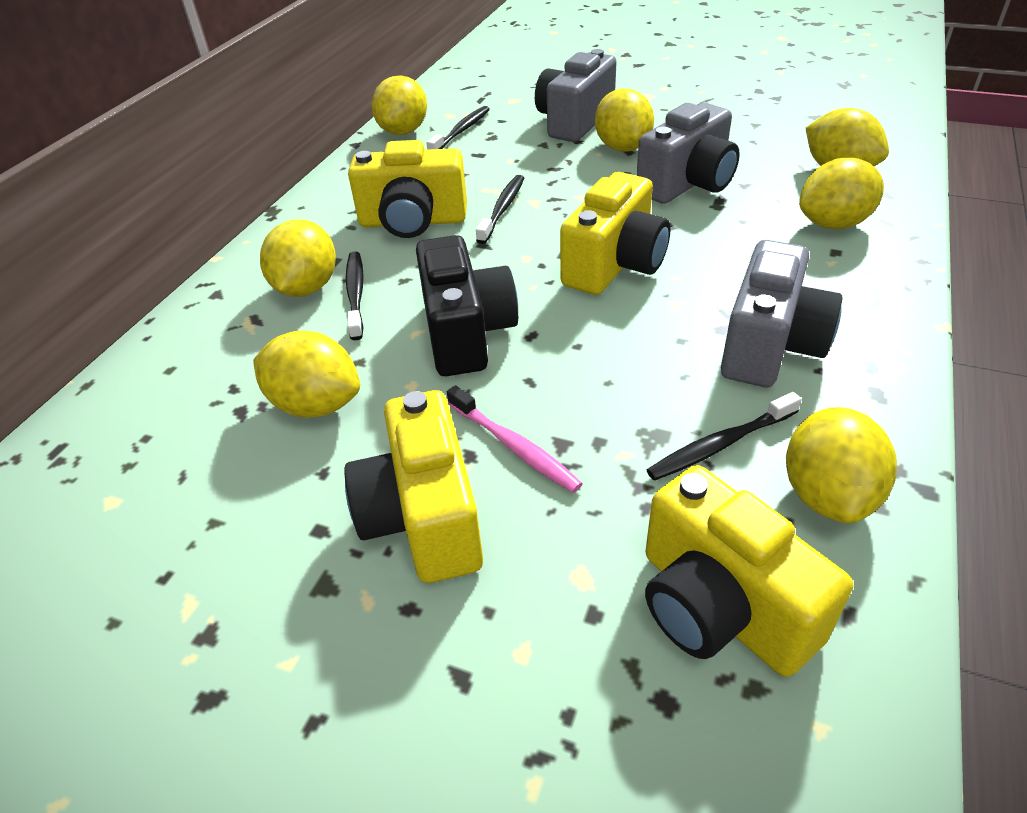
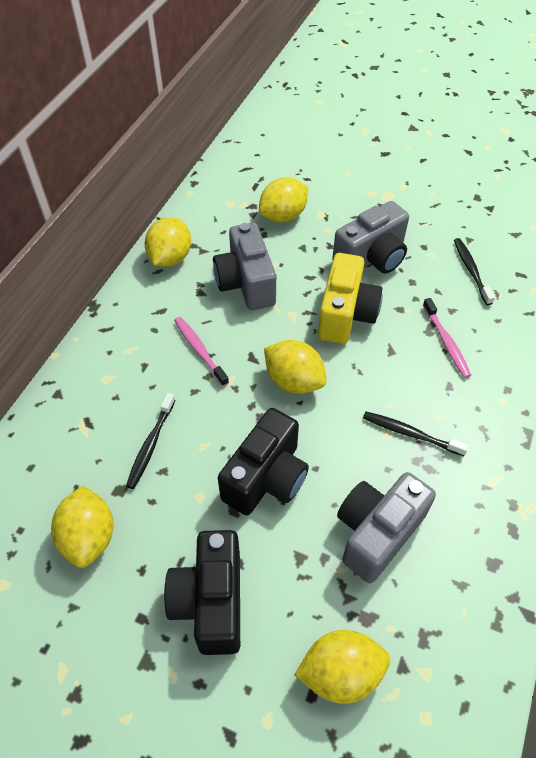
black camera: [416,235,518,376] = 1 -> [164,530,240,655] [218,408,309,516] = 2
black toothbrush: [346,251,364,340] [426,106,490,150] [476,175,524,244] [647,392,802,481] = 4 -> [126,393,175,489] [363,411,469,456] [454,238,495,305] = 3
pink toothbrush: [447,385,583,493] = 1 -> [174,317,229,386] [423,298,471,378] = 2
yellow camera: [344,390,483,583] [348,140,467,238] [560,172,670,295] [645,465,853,677] = 4 -> [318,253,383,344] = 1
yellow lemon: [253,331,360,418] [260,219,336,297] [372,75,427,135] [595,89,654,152] [786,407,897,523] [799,158,884,229] [806,108,889,166] = 7 -> [51,486,114,568] [145,217,191,267] [259,177,308,223] [264,340,327,394] [295,630,390,704] = 5

